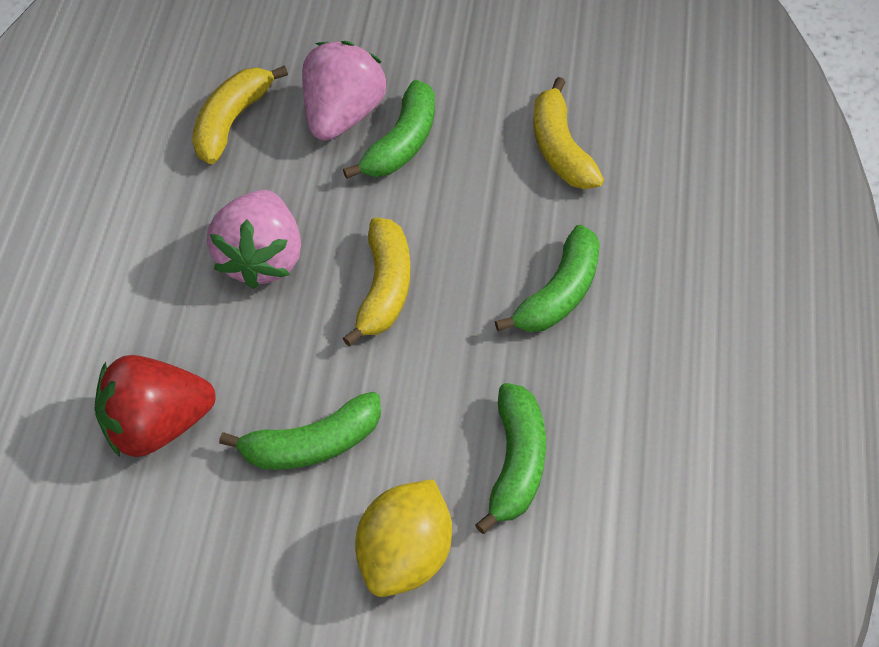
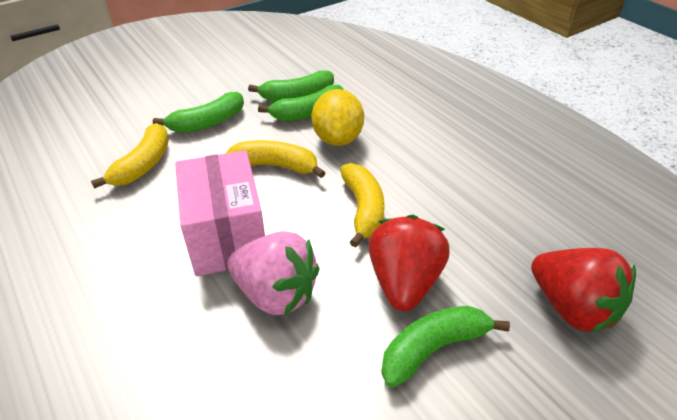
pink box: none = 0 -> [175,151,265,276] = 1
pink strawberry: [207,190,301,289] [302,41,386,141] = 2 -> [227,231,320,316] = 1
red strawberry: [95,355,216,457] = 1 -> [368,215,450,311] [531,248,636,333] = 2

